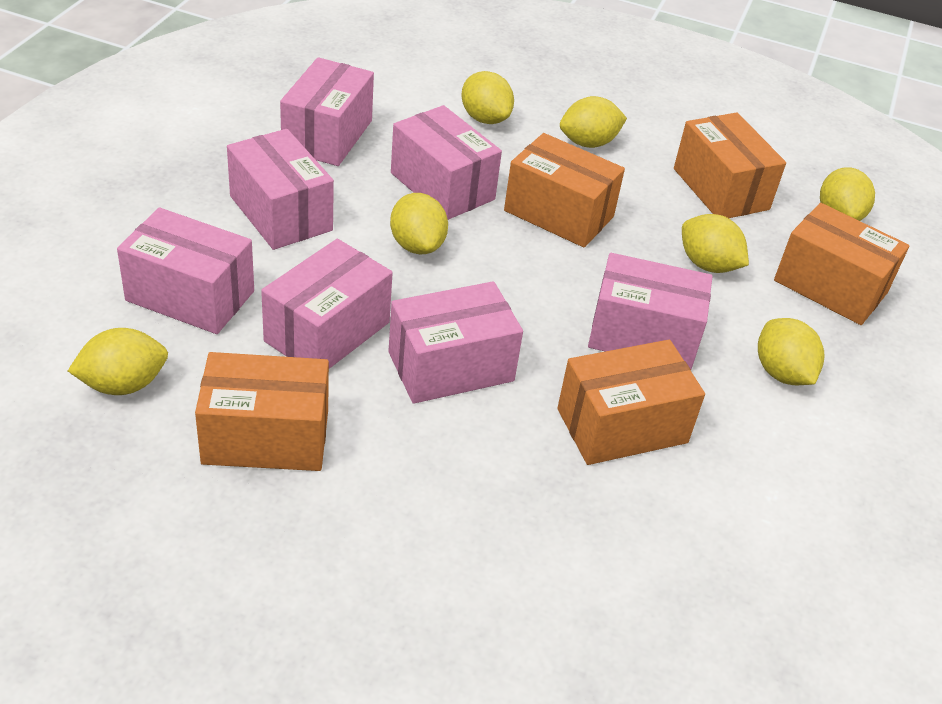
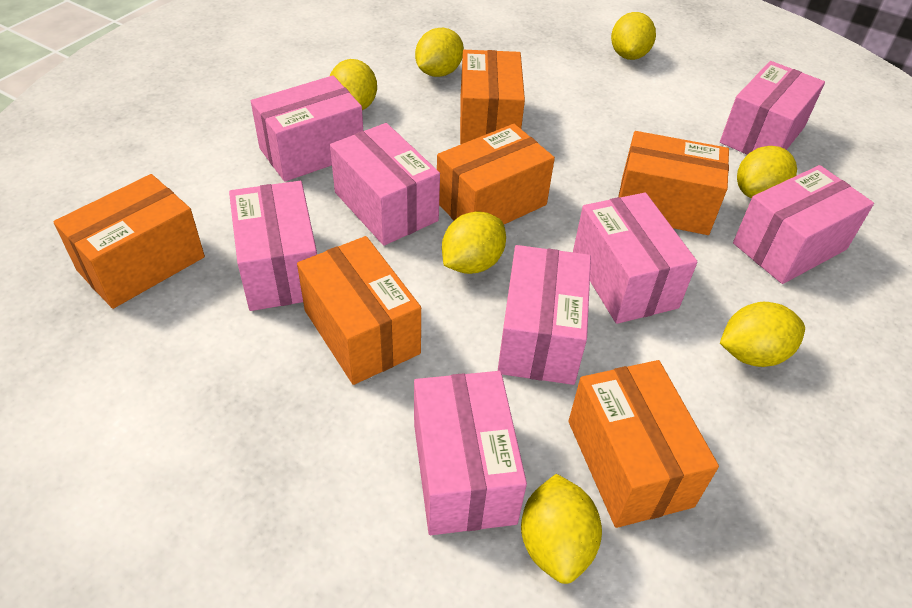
orange box: [195,352,329,471] [504,133,625,248] [557,340,705,465] [674,113,786,218] [774,203,910,325] = 5 -> [53,174,205,309] [297,236,421,385] [437,124,555,224] [460,50,525,144] [568,360,719,528] [618,131,729,235] = 6
pink box: [117,208,254,334] [227,129,334,250] [261,239,393,369] [280,57,374,166] [388,281,523,404] [391,105,502,220] [588,253,713,369] = 7 -> [229,181,317,311] [251,76,363,182] [330,123,440,246] [414,371,527,535] [498,245,591,385] [573,193,697,324] [720,61,825,155] [733,165,874,284] = 8

